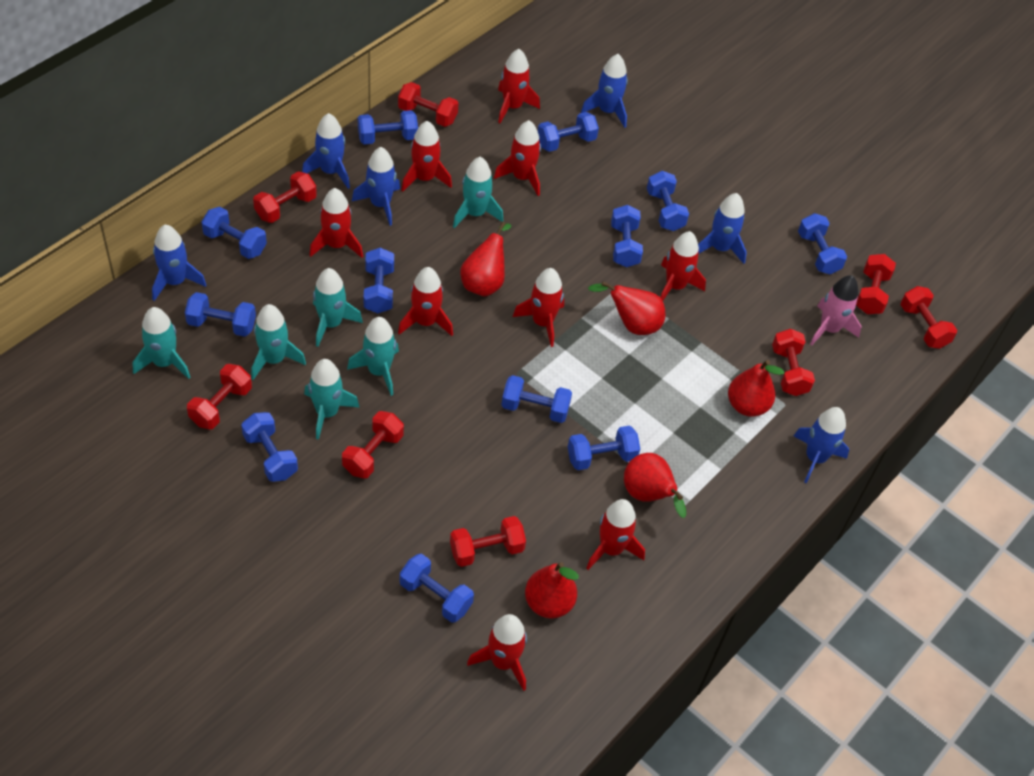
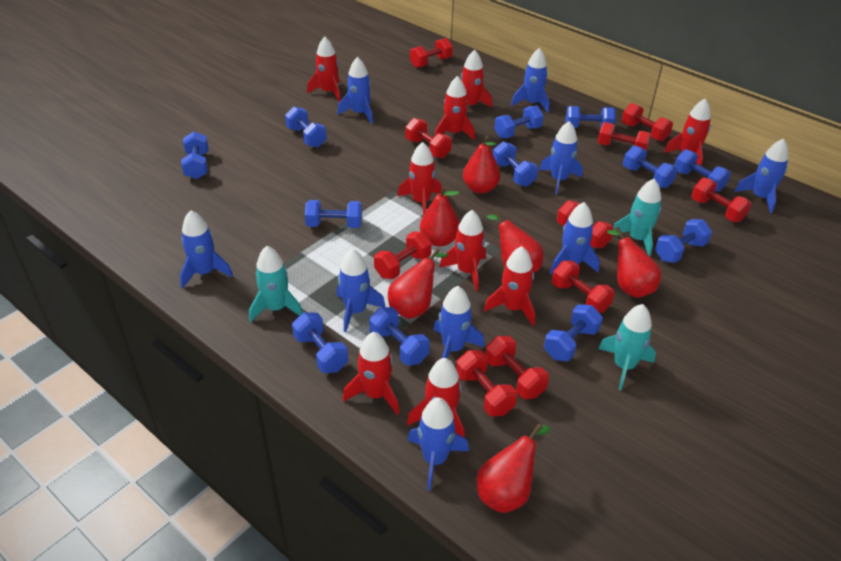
blue rocket: [152,225,206,301] [302,113,350,189] [352,147,400,226] [581,54,628,128] [698,193,747,264] [794,407,849,483] = 6 -> [180,210,233,288] [337,57,373,124] [337,249,386,332] [407,398,469,491] [434,286,485,359] [511,48,549,113] [539,121,583,195] [550,202,600,274] [734,139,788,213] = 9
pink rocket: [810,275,861,346] = 1 -> none = 0
red dumbbell: [187,364,252,429] [253,171,317,223] [342,411,404,478] [398,82,459,127] [450,516,526,567] [772,329,815,396] [856,254,896,314] [900,286,957,349] = 8 -> [374,231,432,279] [405,118,452,158] [410,38,453,68] [456,350,517,416] [485,336,549,399] [552,261,615,313] [557,200,614,248] [598,122,651,150] [622,103,673,141] [691,177,751,222] = 10
red pear: [460,221,512,297] [525,562,579,618] [588,281,665,335] [624,453,686,518] [728,360,784,417] = 5 -> [388,248,448,319] [420,186,460,247] [463,136,500,194] [477,423,550,513] [487,211,544,273] [607,227,661,298] = 6
turquoise rocket: [133,307,190,379] [251,304,306,380] [304,359,360,440] [313,268,363,347] [347,317,399,396] [453,157,504,228] = 6 -> [249,246,303,322] [598,304,656,390] [613,179,661,256] = 3

